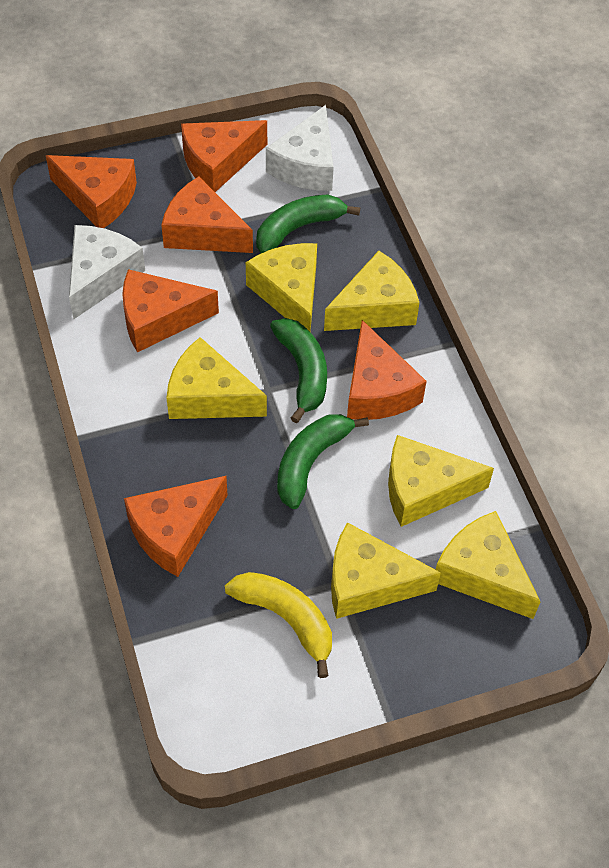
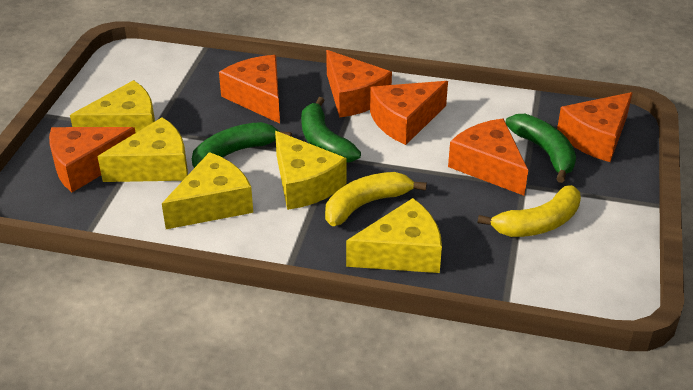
white cheese: [69,225,145,319] [266,105,334,191] = 2 -> none = 0
yellow banana: [225,572,332,678] = 1 -> [325,172,427,226] [478,185,581,237] = 2
yellow cheese: [167,337,267,419] [246,243,317,331] [324,251,419,331] [331,522,441,619] [388,435,494,527] [436,511,540,619] = 6 -> [70,80,155,132] [98,117,188,182] [162,152,253,229] [275,131,347,210] [346,198,442,273] = 5

